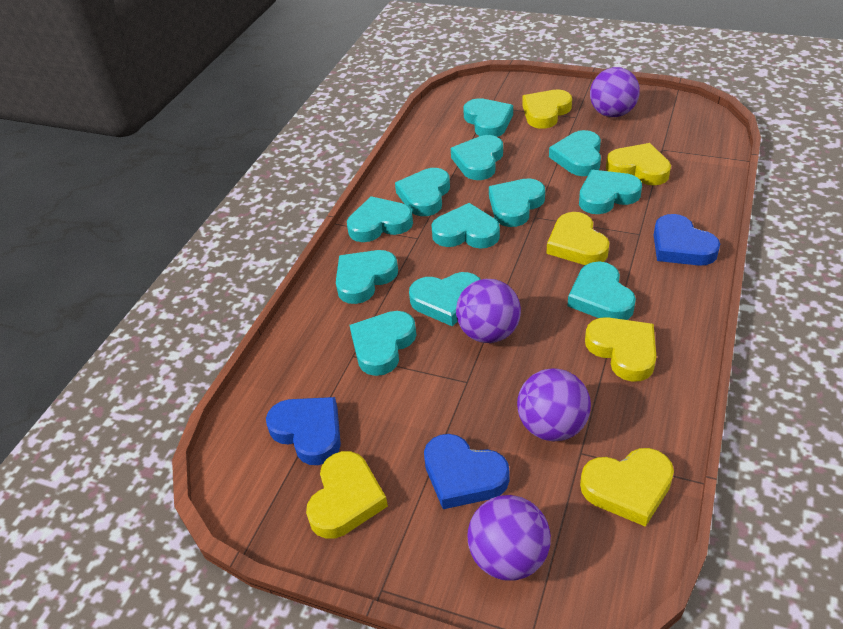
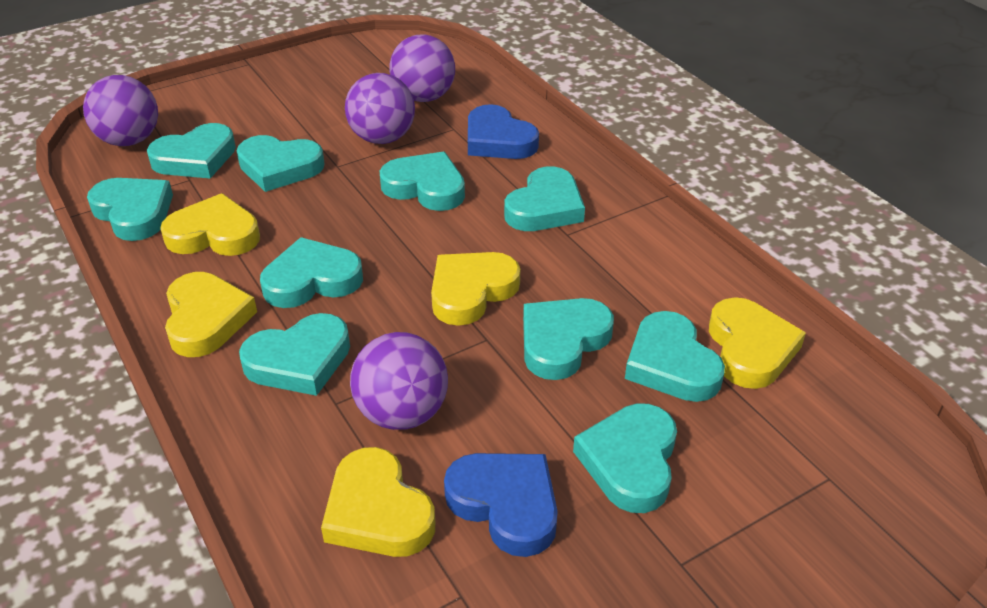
blue heart: [266,397,341,465] [424,434,510,509] [654,214,720,266] = 3 -> [444,453,558,557] [468,104,539,159] = 2
turquoise heart: [336,250,398,304] [347,196,413,242] [350,311,416,376] [395,168,450,216] [409,272,481,326] [432,203,500,249] [451,135,503,180] [463,98,513,137] [489,178,545,227] [549,130,601,176] [567,262,636,320] [579,170,642,214] = 12 -> [87,178,173,241] [147,123,236,179] [237,135,325,192] [239,313,350,396] [260,237,363,308] [380,151,465,211] [504,166,585,231] [523,298,614,380] [573,403,677,513] [625,311,725,402] = 10
yellow heart: [306,451,388,539] [522,90,572,129] [546,212,609,265] [580,448,674,527] [585,317,656,382] [606,143,671,185] = 6 -> [160,193,260,256] [165,272,257,357] [321,447,435,557] [431,252,520,326] [709,297,806,389] = 5

